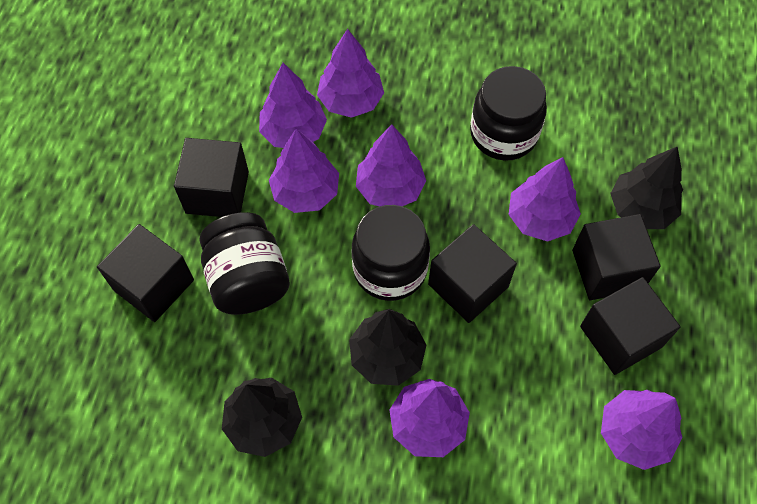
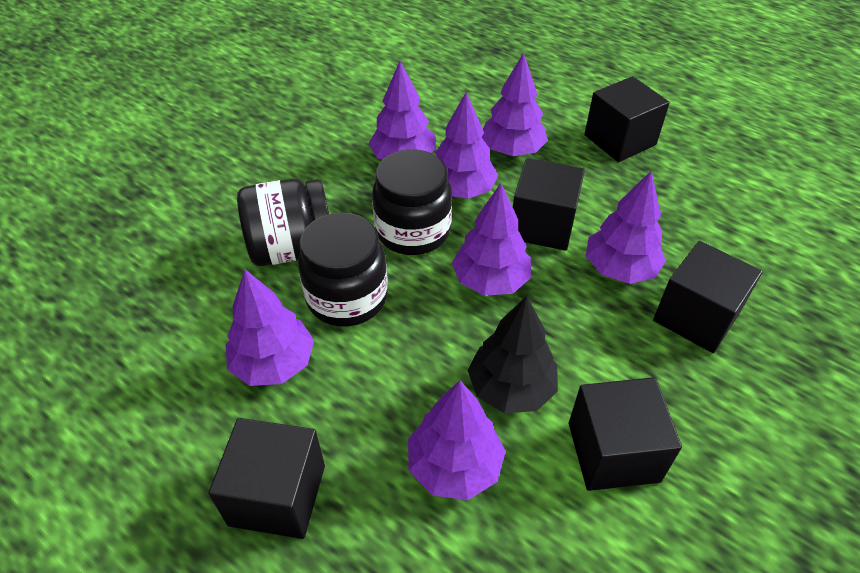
black tree: [222,378,302,457] [349,309,426,386] [610,146,683,229] = 3 -> [468,296,558,413] = 1

